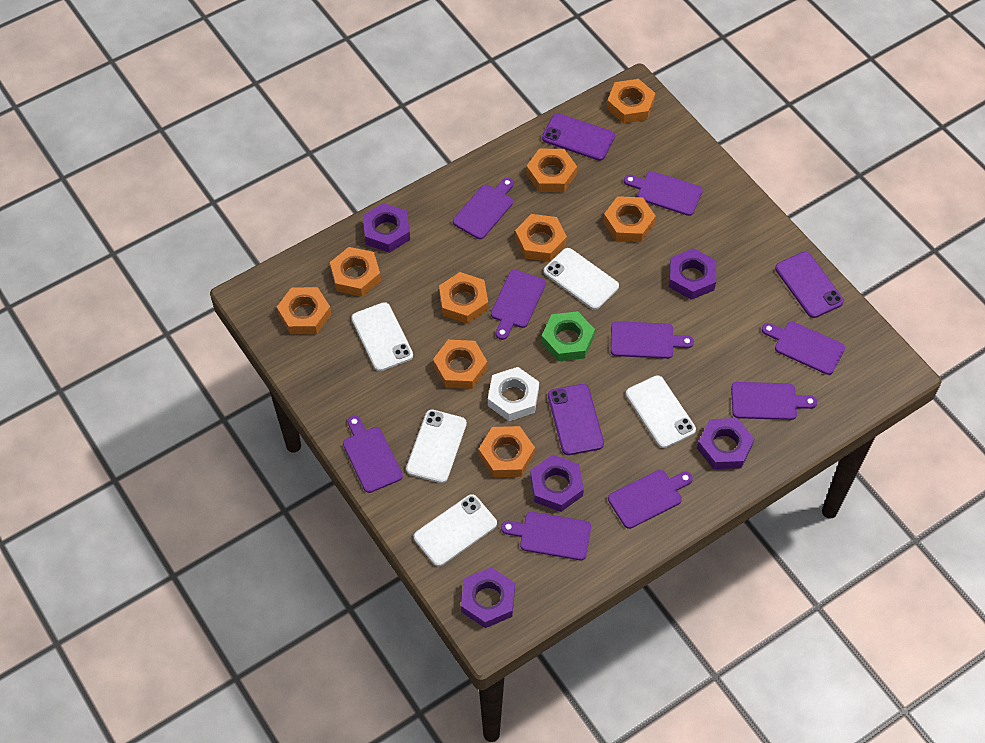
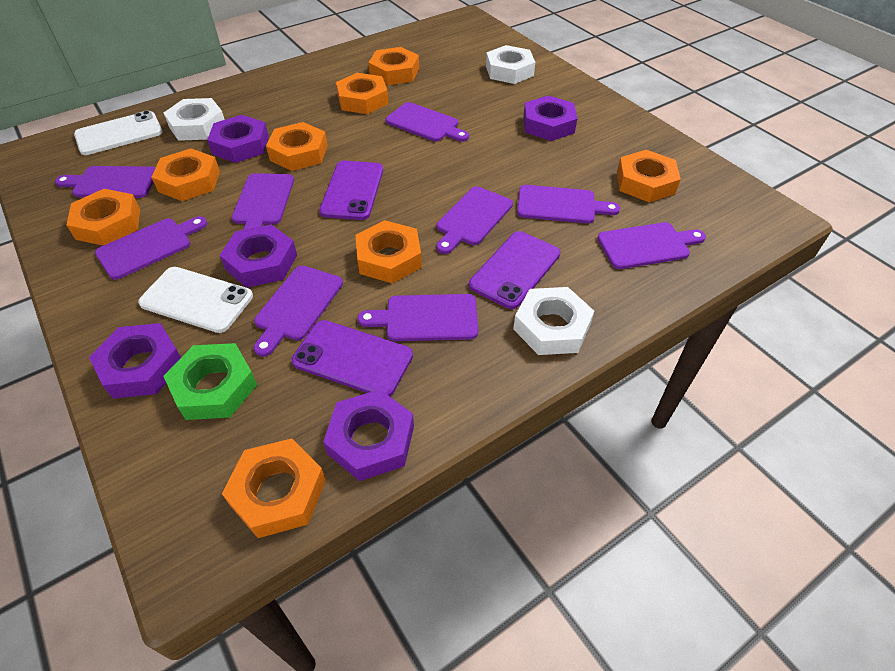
orange nut: [277,287,331,334] [330,247,381,297] [433,340,488,389] [439,272,488,324] [479,426,535,477] [515,214,567,262] [526,149,577,192] [603,196,656,242] [607,79,655,123] = 9 -> [67,189,140,245] [152,148,220,201] [222,438,326,538] [266,122,328,171] [336,73,388,114] [355,220,422,284] [368,47,419,85] [617,150,681,203] = 8
white nut: [488,367,539,421] = 1 -> [164,98,225,141] [486,45,535,84] [513,287,594,355] = 3
white phone: [351,302,413,371] [406,409,467,483] [414,494,497,566] [544,248,619,310] [626,376,696,448] = 5 -> [74,111,163,155] [138,267,253,333] = 2

